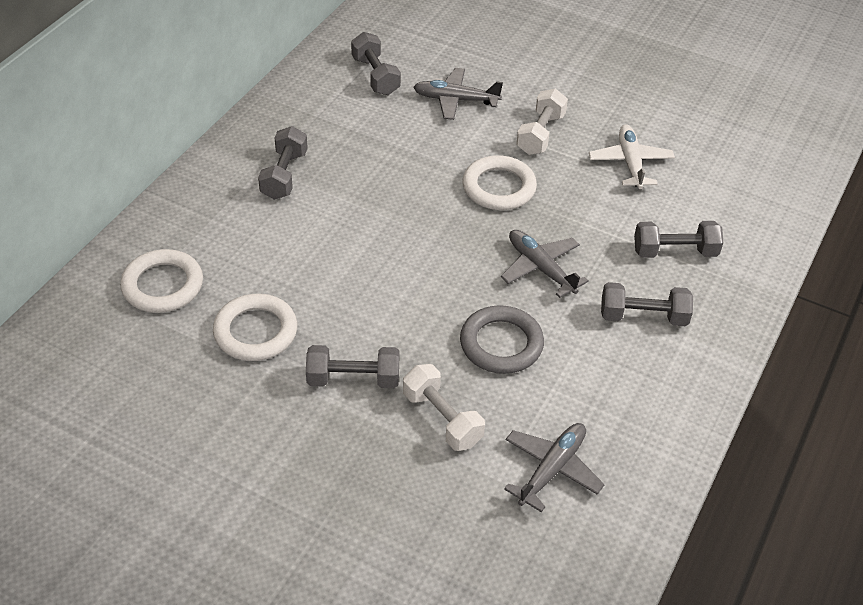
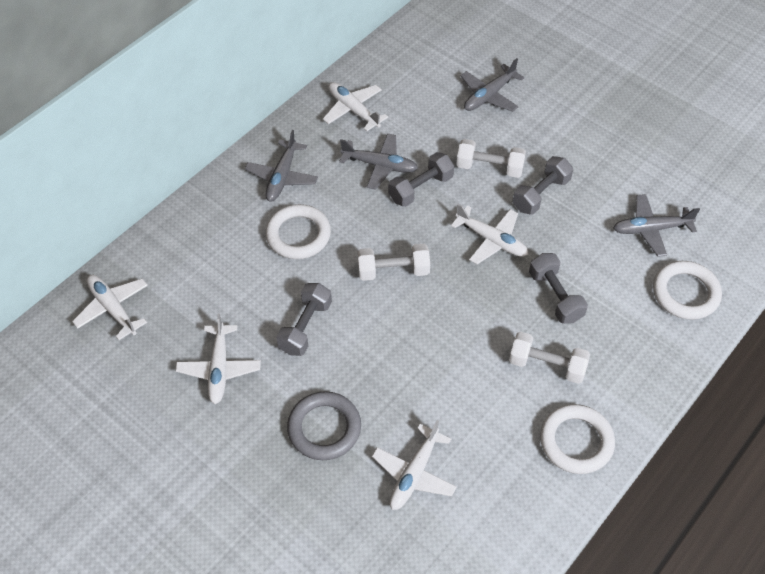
grey dumbbell: [258,126,308,200] [306,345,399,388] [351,32,401,95] [601,282,693,326] [634,221,723,258] = 5 -> [276,283,332,356] [388,152,454,207] [513,156,573,215] [529,253,588,324] = 4
grey plane: [413,68,503,120] [501,230,589,298] [504,423,605,512] = 3 -> [245,130,318,202] [339,133,418,190] [461,58,525,112] [613,194,700,257] = 4
white dumbbell: [403,364,485,451] [516,89,568,155] = 2 -> [357,244,430,281] [456,139,526,178] [509,332,590,384] = 3
white plane: [589,124,675,189] = 1 -> [72,275,148,340] [176,314,261,404] [323,82,388,131] [372,420,457,510] [451,204,528,264] = 5

